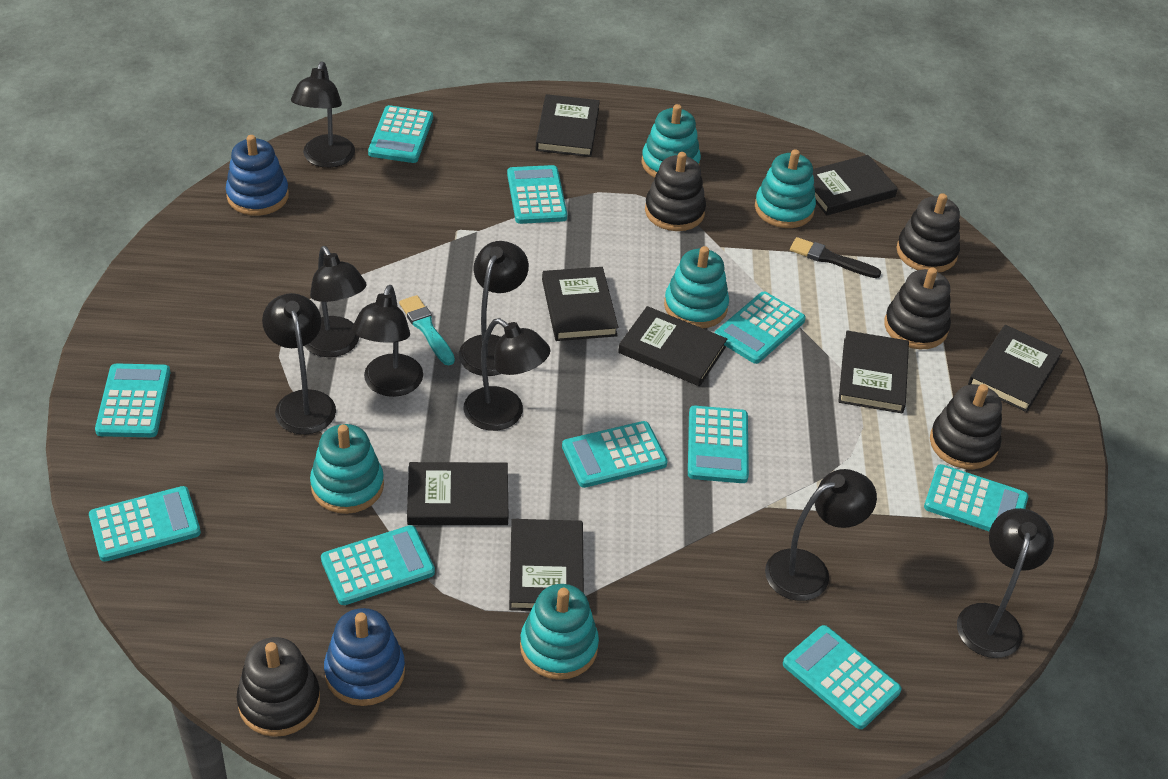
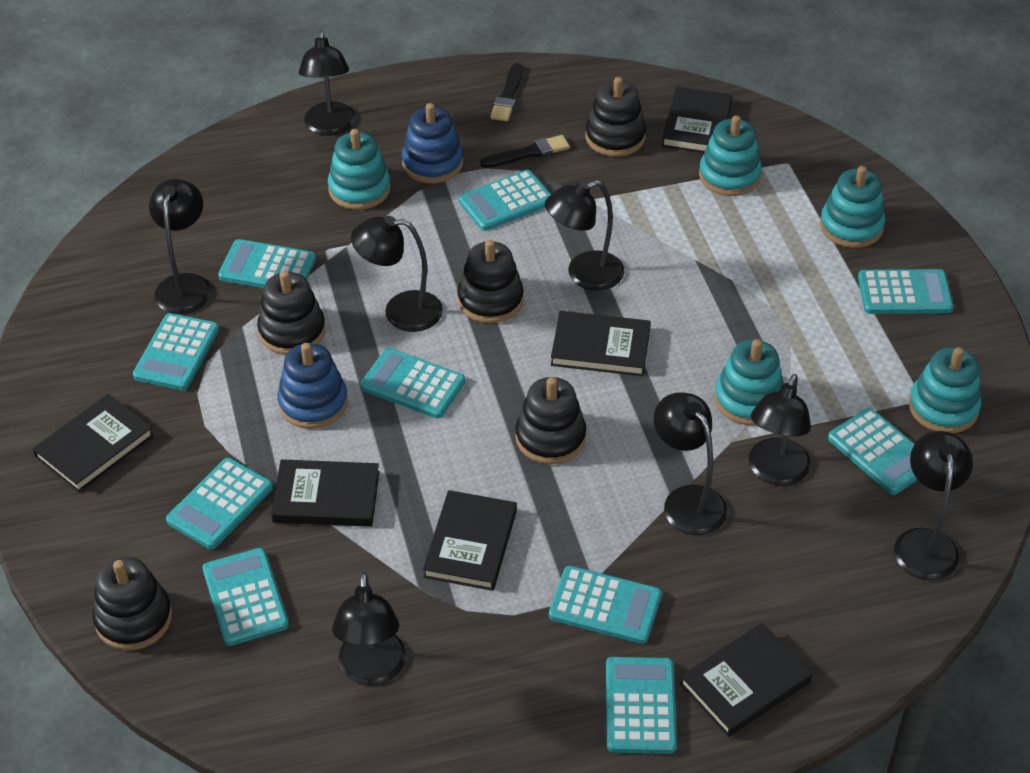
black book: [407,462,508,525] [509,519,584,611] [535,94,600,157] [542,267,618,341] [618,306,727,386] [813,155,898,215] [838,330,909,413] [968,325,1063,412] = 8 -> [33,394,154,492] [271,459,379,527] [423,490,517,591] [551,311,651,376] [662,86,733,153] [680,623,812,737] = 6
black brush: [790,237,881,278] = 1 -> [480,135,570,168] [490,63,523,121] = 2
turquoise brush: [399,295,455,365] = 1 -> none = 0

